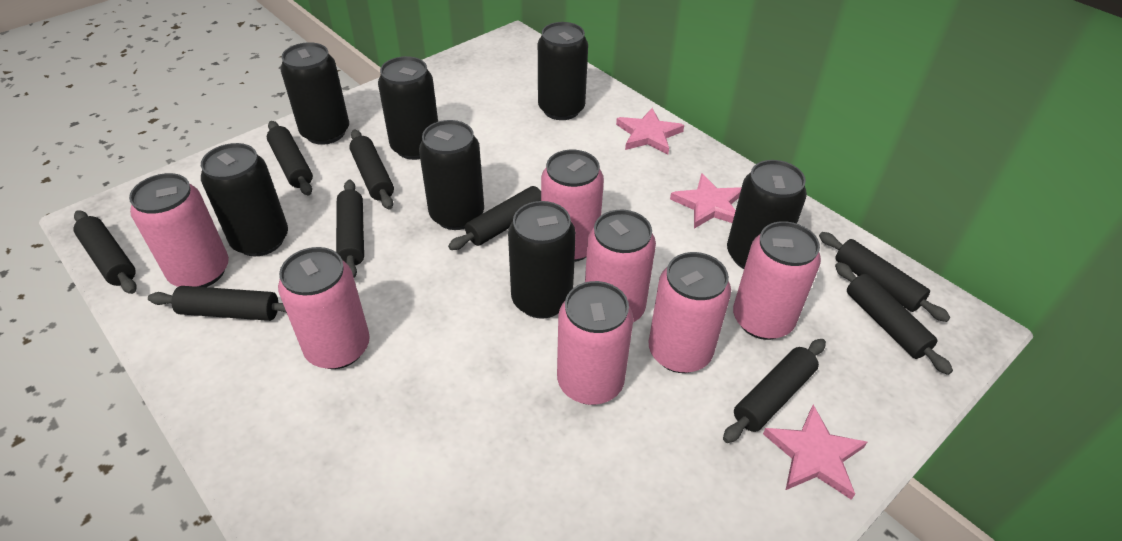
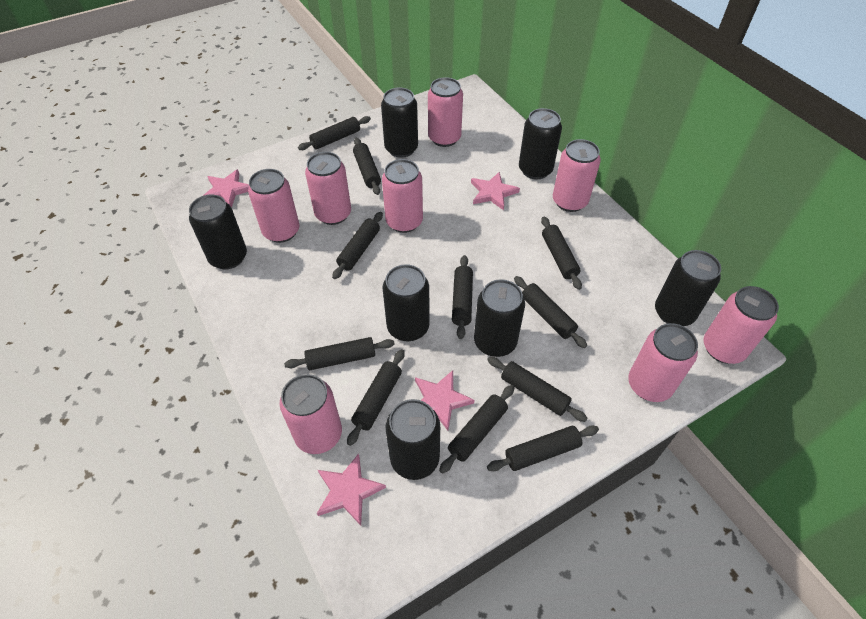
black rolling pin: [73,210,137,294] [148,286,287,321] [267,121,313,196] [336,180,364,278] [349,129,394,210] [448,186,541,250] [723,339,826,443] [819,232,950,322] [835,262,953,375] = 9 -> [284,337,395,370] [298,116,371,150] [332,212,383,279] [347,349,404,446] [353,138,381,195] [439,385,515,474] [452,255,473,339] [487,356,588,422] [487,426,599,471] [514,276,587,348] [541,217,582,290] = 11
pink can: [129,173,229,287] [278,247,370,369] [541,150,604,262] [557,281,633,405] [585,210,656,322] [649,252,731,373] [733,221,821,340] = 7 -> [248,169,299,243] [279,374,342,454] [305,152,351,225] [382,159,423,233] [428,77,463,147] [553,139,601,212] [628,323,698,402] [704,286,779,364] = 8
pink star: [616,108,684,154] [670,173,742,229] [763,405,867,500] = 3 -> [203,169,249,208] [317,453,386,525] [415,370,474,430] [471,172,520,210] = 4

